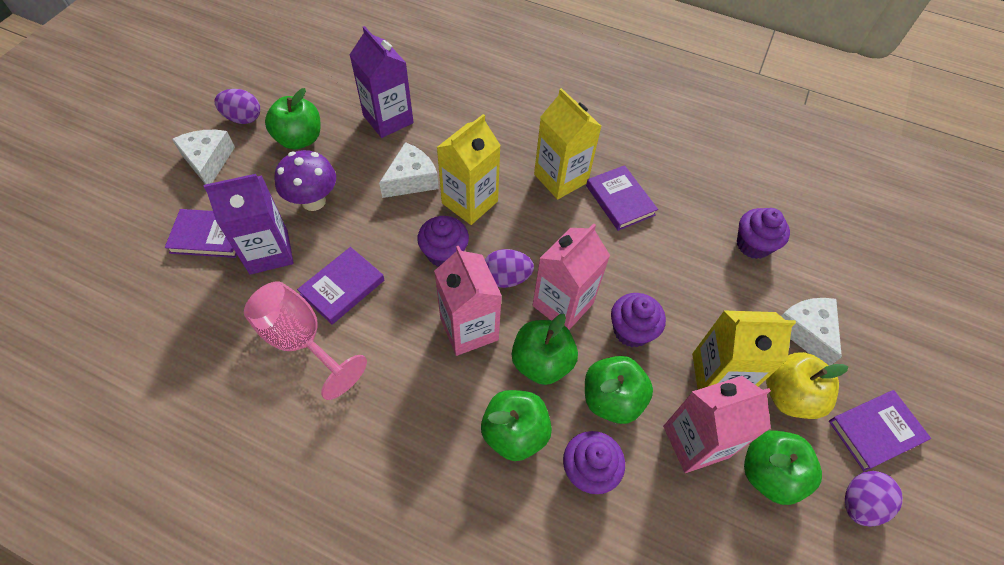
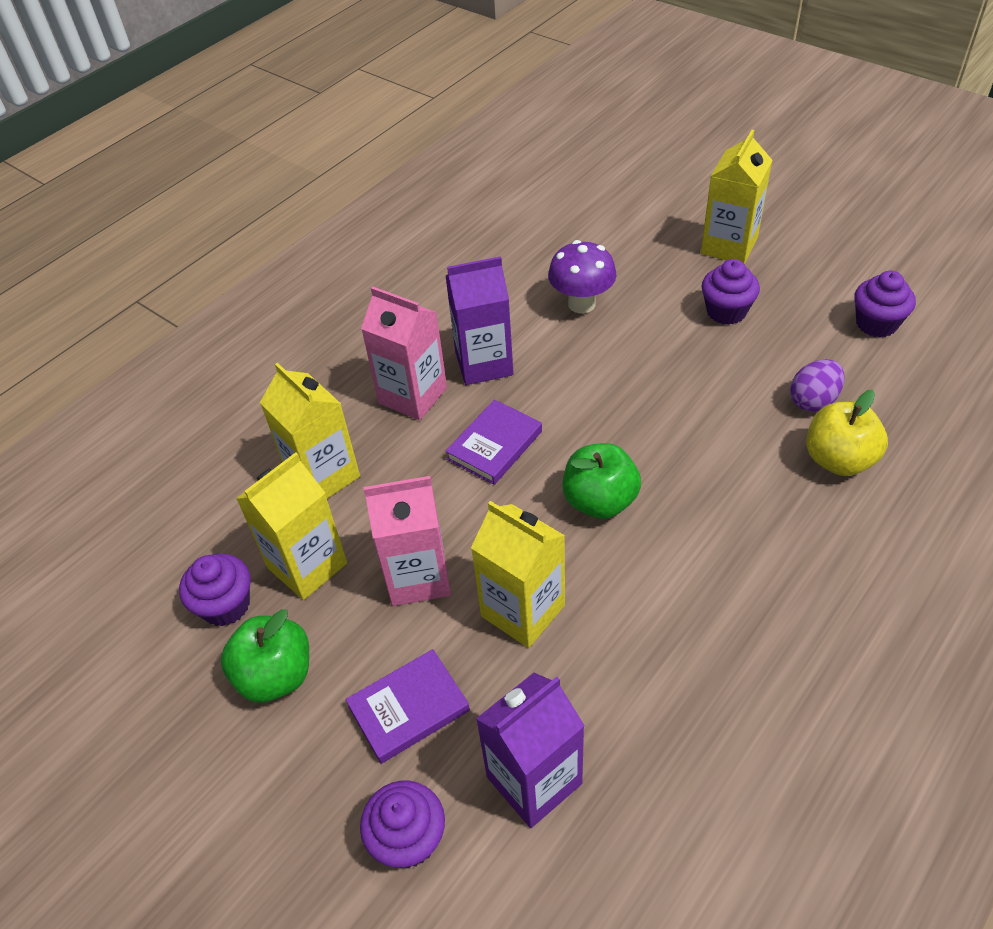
green apple: [265,88,320,149] [481,390,552,461] [512,314,578,385] [585,356,653,424] [744,430,822,505] = 5 -> [221,609,309,703] [562,443,641,519] = 2
pink carton: [434,246,502,356] [532,224,610,330] [663,376,771,473] = 3 -> [361,286,447,420] [364,476,451,606] = 2
pink goblet: [244,282,367,400] = 1 -> none = 0
purple book: [165,209,237,258] [297,247,384,324] [586,165,658,231] [829,390,931,471] = 4 -> [346,649,470,764] [445,399,542,485] = 2
purple egg: [214,89,260,124] [485,249,534,288] [845,471,903,526] = 3 -> [790,359,845,412] = 1
white cheese: [172,130,235,185] [379,142,439,198] [781,298,842,366] = 3 -> none = 0
yellow carton: [436,114,501,225] [534,88,602,200] [692,310,796,389] = 3 -> [236,452,347,600] [260,363,360,499] [471,501,565,648] [701,130,772,264] = 4

